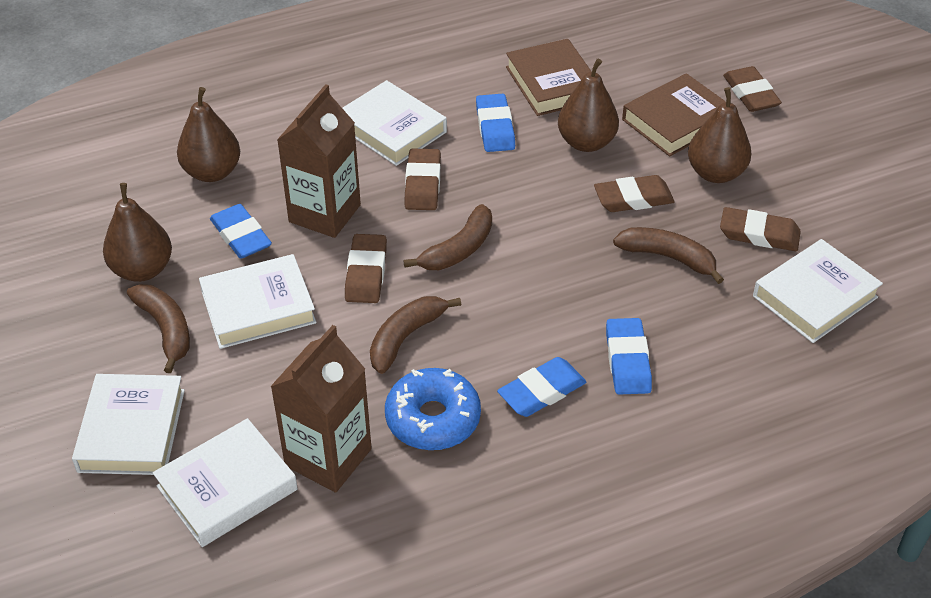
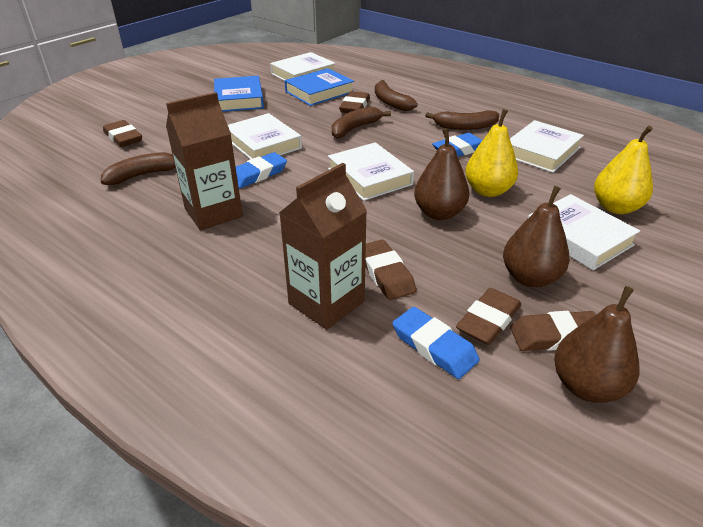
blue book: none = 0 -> [214,76,264,112] [285,68,354,106] = 2
blue donut: [385,368,481,450] = 1 -> none = 0
blue eraser: [210,204,272,259] [476,94,515,152] [497,357,586,417] [606,318,652,395] = 4 -> [236,152,287,189] [392,307,480,379] [432,133,483,157] = 3
brown book: [506,39,592,116] [622,73,726,156] = 2 -> none = 0
brown pear: [103,183,172,282] [177,87,240,182] [558,59,619,152] [688,87,751,183] = 4 -> [414,128,469,220] [503,186,570,287] [554,286,640,403] = 3
yellow pear: none = 0 -> [465,109,518,197] [594,126,653,214] = 2

